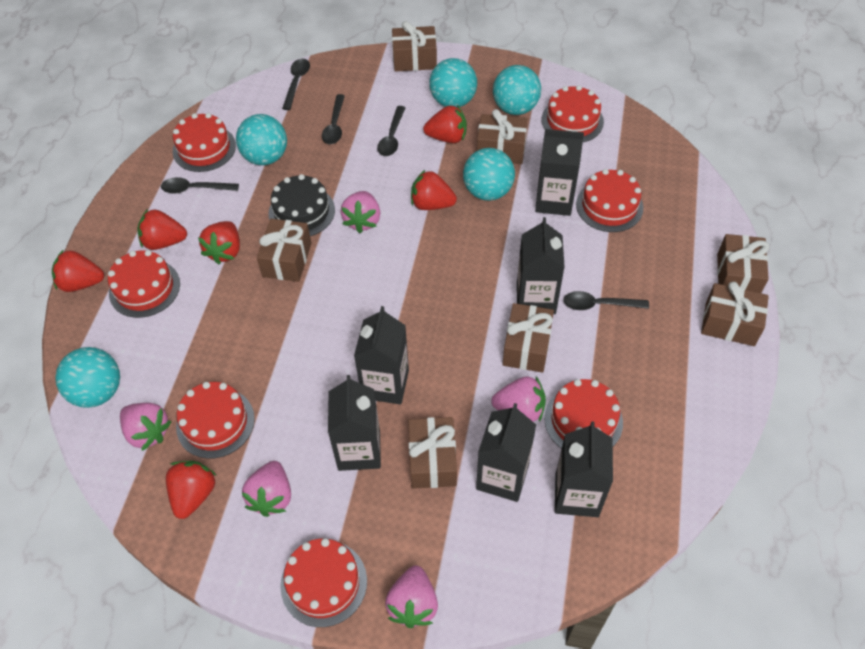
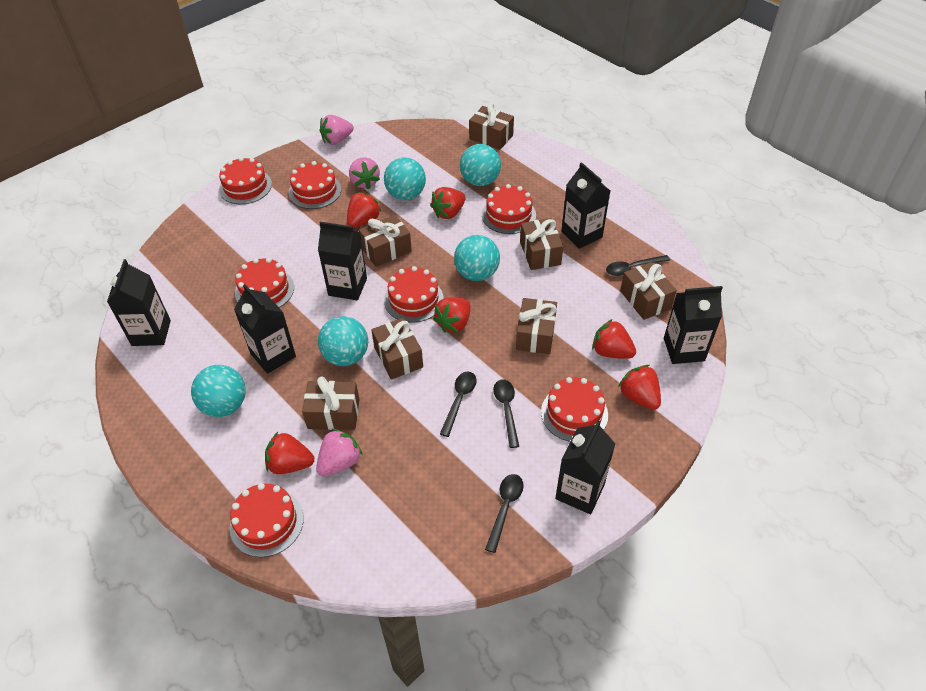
black cake: [268,174,335,236] = 1 -> none = 0
black spoon: [161,177,239,194] [282,58,310,110] [322,94,345,144] [377,106,406,156] [563,291,649,310] = 5 -> [440,372,477,437] [485,474,524,553] [493,379,519,448] [606,255,670,276] = 4
pink strawberry: [120,403,171,451] [241,461,291,517] [340,191,380,233] [385,565,438,628] [491,376,546,422] = 5 -> [316,429,363,477] [320,115,354,145] [349,157,380,190] = 3

